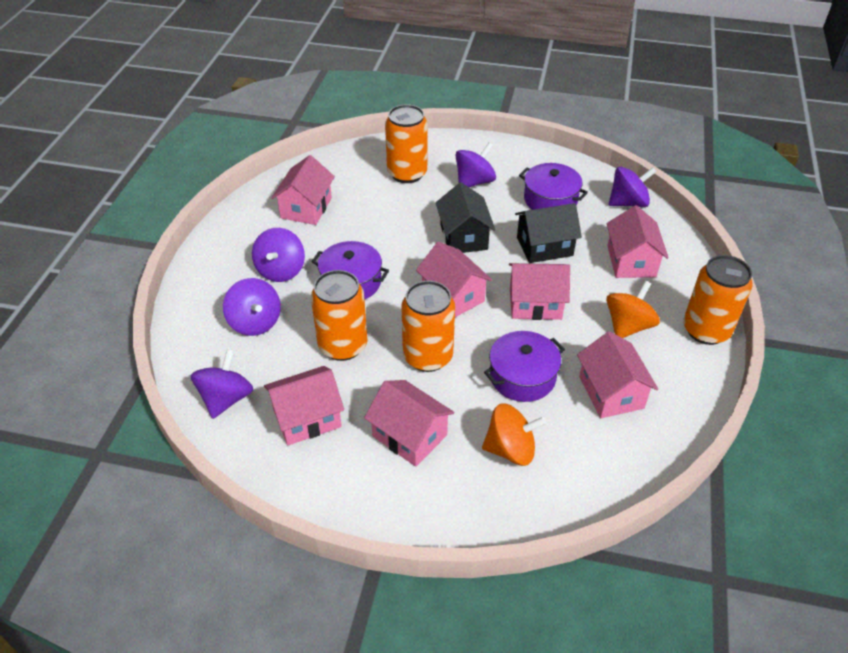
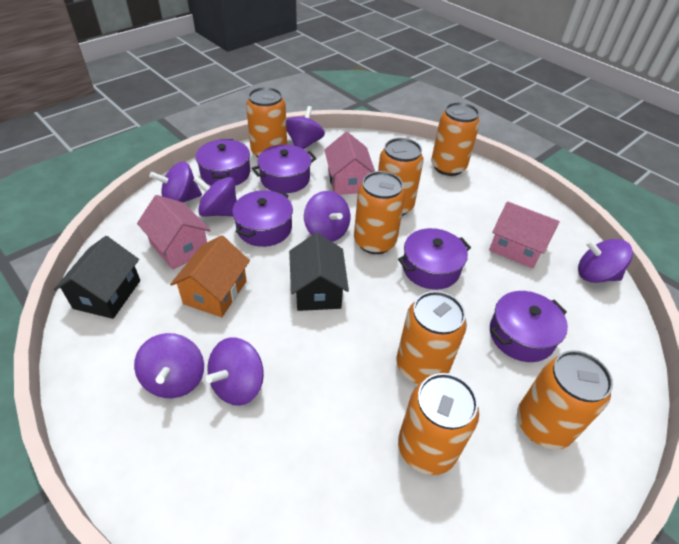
orange can: [311,270,368,361] [385,104,428,183] [402,281,455,372] [683,255,753,345] = 4 -> [246,87,287,158] [354,171,405,254] [378,138,424,216] [397,291,467,384] [398,373,479,475] [431,102,480,176] [517,350,613,449] = 7
orange house: none = 0 -> [170,235,250,317] = 1
orange spinning top: [482,403,546,466] [606,281,660,338] = 2 -> none = 0
pink house: [264,366,344,446] [271,155,335,225] [364,380,455,467] [416,242,492,317] [509,263,570,320] [577,331,658,418] [607,205,669,278] = 7 -> [137,195,211,270] [324,132,375,195] [489,201,560,269] = 3
purple pot: [312,241,389,300] [484,331,565,402] [519,163,588,210] = 3 -> [195,139,250,186] [232,190,293,247] [252,145,317,193] [398,228,471,290] [490,291,568,362] = 5
purple spinning top: [190,349,253,419] [223,278,281,336] [252,228,305,282] [456,143,496,187] [609,167,657,207] = 5 -> [134,333,204,398] [149,162,202,202] [193,176,237,216] [206,337,264,406] [286,106,325,149] [304,191,350,242] [578,239,633,283] = 7

